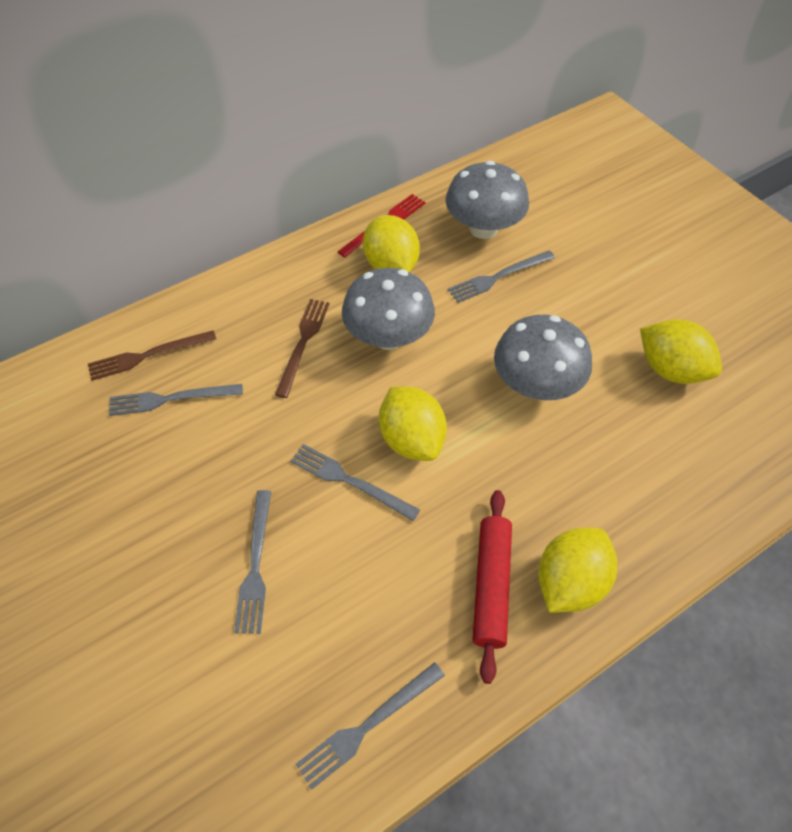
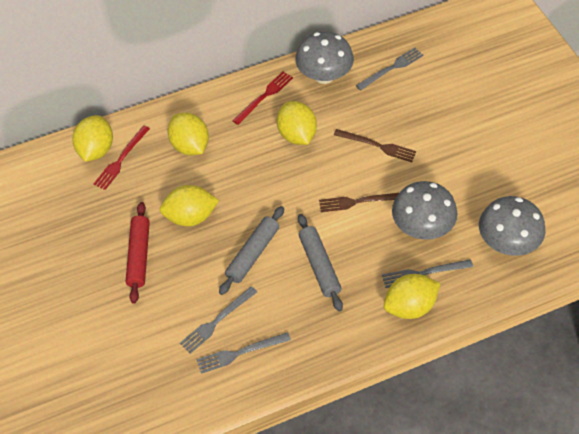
grey fork: [109,384,243,416] [234,490,271,634] [290,444,420,521] [295,662,445,790] [448,250,555,303] = 5 -> [180,286,257,353] [196,332,291,374] [356,48,424,91] [382,259,473,288] = 4
grey rolling pin: none = 0 -> [219,206,284,295] [298,214,343,311] = 2
red fork: [337,194,426,258] = 1 -> [94,125,150,190] [232,71,293,125] = 2
yellow lemon: [363,215,420,272] [379,387,447,461] [538,527,617,613] [640,319,722,384] = 4 -> [72,115,113,162] [160,185,219,226] [168,112,209,155] [277,101,317,145] [384,274,440,319] = 5

